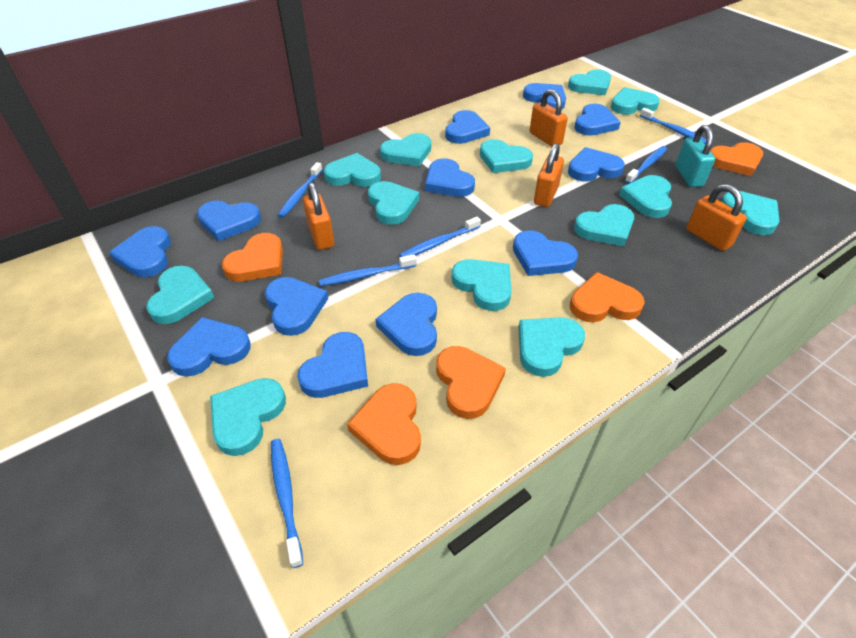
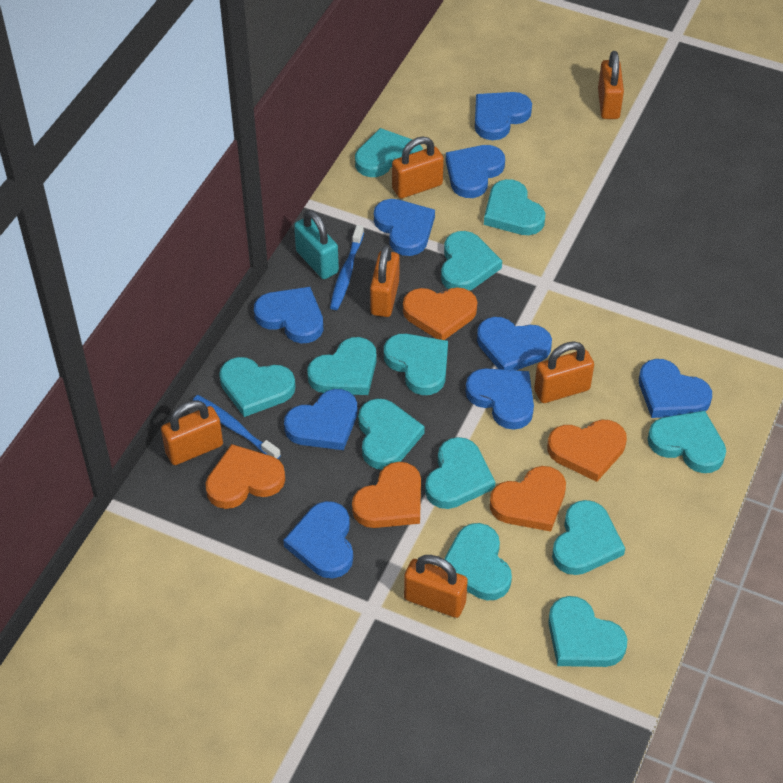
blue heart: [109,226,171,277] [167,317,250,377] [197,201,261,241] [265,277,328,336] [297,332,368,398] [376,293,437,356] [425,159,475,197] [445,110,490,144] [513,230,578,276] [523,83,566,109] [568,147,625,181] [574,104,621,136] = 12 -> [254,287,323,343] [283,501,353,578] [284,389,357,450] [374,199,435,256] [446,145,505,198] [465,368,534,430] [475,92,532,140] [477,317,552,370] [639,359,712,418] = 9
blue toothbrush: [271,439,303,568] [278,162,322,218] [319,254,417,286] [399,217,481,257] [625,146,667,184] [640,108,706,144] = 6 -> [193,395,281,459] [330,225,364,310] = 2
orange padlock: [303,182,334,250] [530,89,568,147] [534,143,564,207] [686,184,747,251] = 4 -> [161,400,223,465] [370,244,399,317] [392,136,444,199] [404,555,468,618] [534,341,594,403] [598,51,624,119] = 6
turquoise heart: [146,266,214,324] [210,378,286,456] [324,153,381,187] [368,181,419,225] [380,133,431,166] [452,259,512,311] [480,139,533,173] [518,317,585,377] [568,69,611,95] [574,204,634,246] [611,87,660,115] [619,175,672,218] [721,191,779,235] = 13 -> [219,357,296,417] [307,337,377,395] [355,128,423,177] [358,399,425,469] [384,334,448,395] [425,437,496,509] [441,231,502,291] [444,523,512,600] [484,179,545,235] [548,596,627,667] [552,500,625,575] [648,411,726,473] = 12

